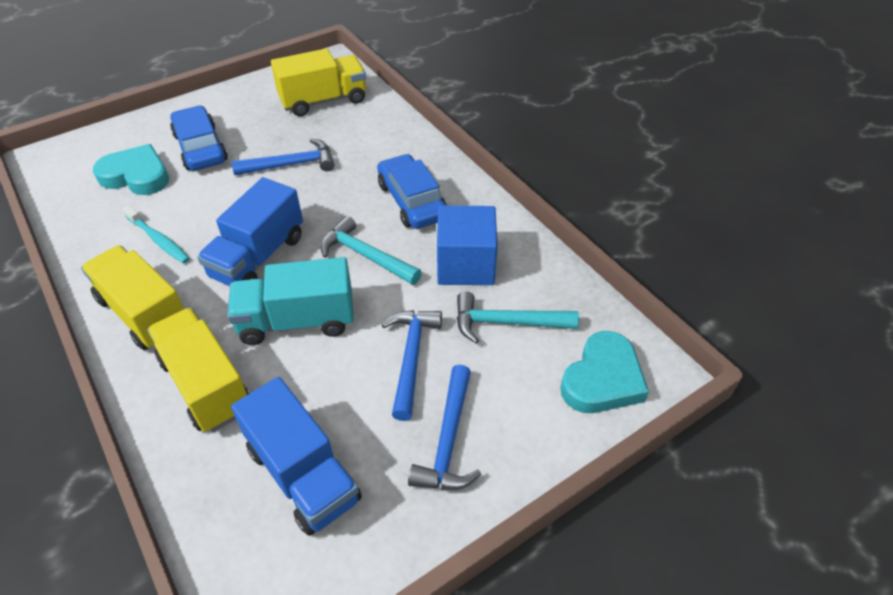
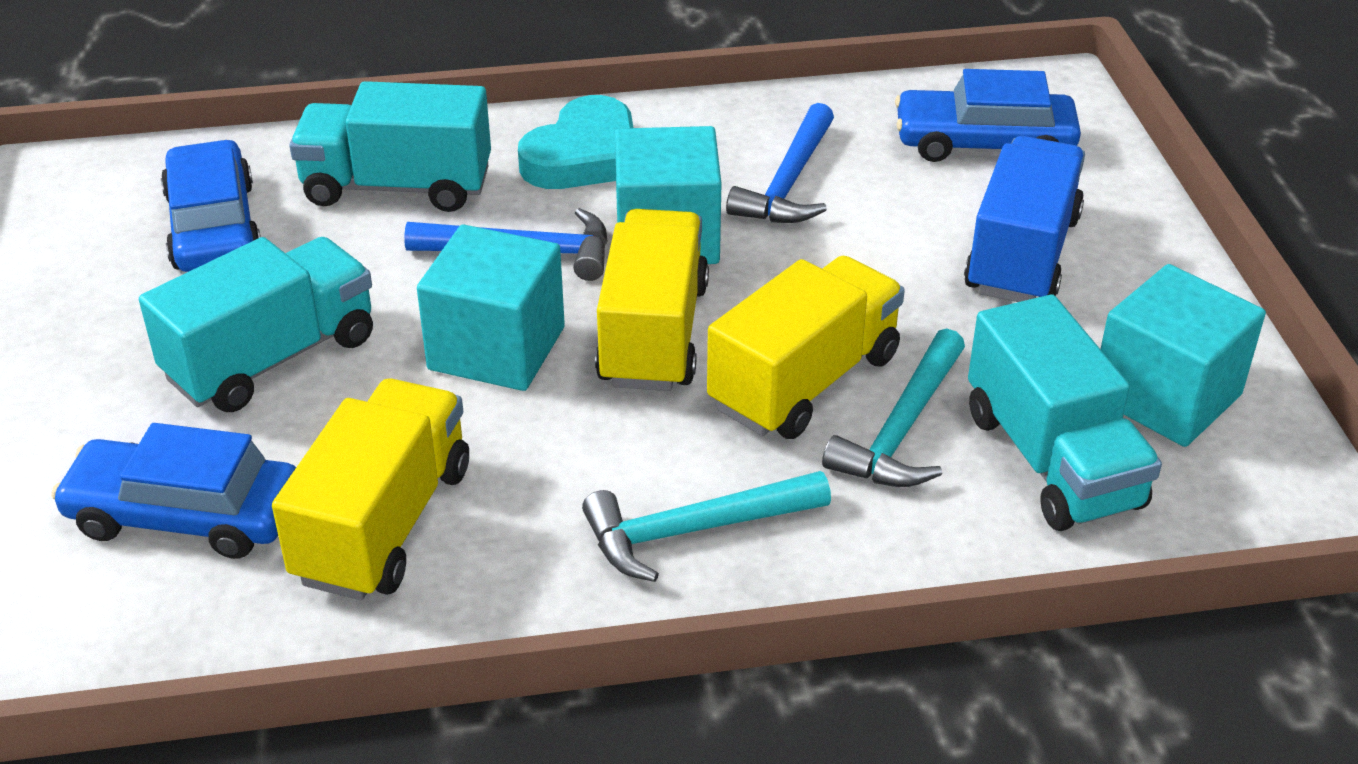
blue car: [170,106,228,171] [377,154,447,229] = 2 -> [51,423,296,559] [161,140,261,272] [895,69,1081,162] = 3
blue cube: [437,206,498,285] = 1 -> none = 0
blue hammer: [231,138,334,175] [381,310,442,421] [408,365,481,490] = 3 -> [404,208,608,281] [726,103,834,223] = 2
blue truck: [197,177,303,286] [231,377,362,536] = 2 -> [964,136,1085,302] = 1
turquoise cube: none = 0 -> [417,224,565,391] [615,126,721,264] [1101,264,1266,447] = 3
turquoise heart: [93,144,169,195] [560,331,649,413] = 2 -> [518,95,633,189] = 1
turquoise toothbrush: [122,205,190,264] = 1 -> none = 0
turquoise truck: [227,257,354,345] = 1 -> [139,237,373,412] [289,81,491,212] [968,295,1162,531] = 3

